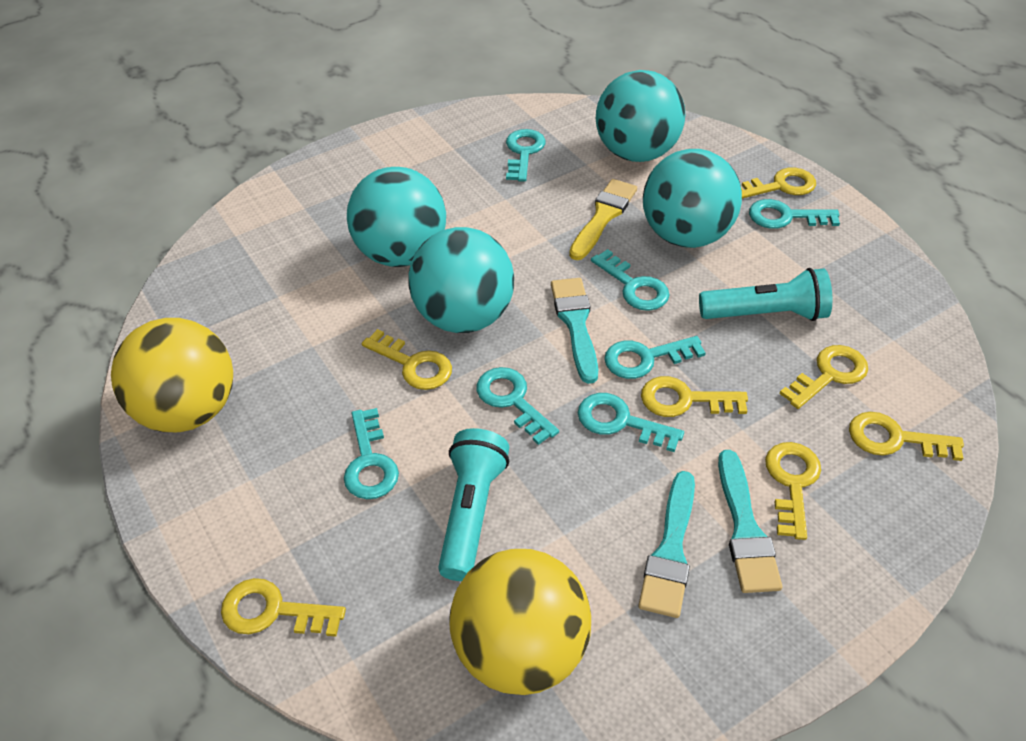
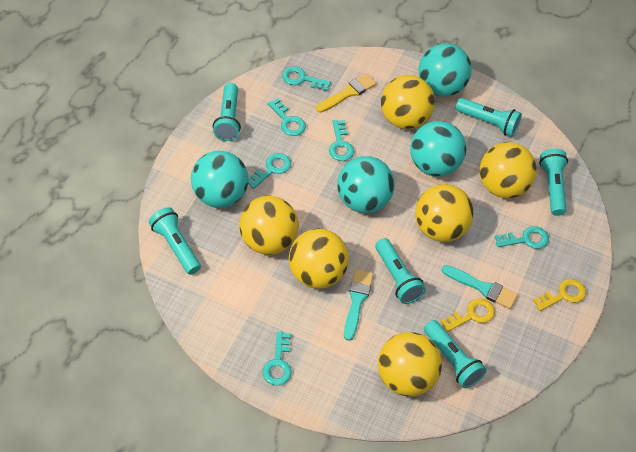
turquoise brush: [551,278,598,384] [638,471,695,618] [718,450,783,593] = 3 -> [344,269,373,341] [442,265,518,309] = 2
turquoise flashlight: [438,428,509,581] [699,268,832,321] = 2 -> [149,207,201,275] [213,83,241,141] [375,238,426,304] [424,320,486,388] [455,98,522,137] [539,149,568,216] = 6
turquoise key: [344,408,399,499] [476,367,559,445] [506,129,546,182] [578,393,684,452] [591,249,670,311] [604,336,706,379] [749,199,840,229] = 7 -> [248,153,291,189] [262,331,292,386] [268,98,306,136] [282,67,331,91] [329,120,354,161] [495,226,549,249] = 6
yellow ball: [111,318,233,432] [449,549,591,695] = 2 -> [239,196,299,255] [289,229,349,289] [378,332,442,396] [381,75,435,129] [415,184,474,242] [480,142,537,198] = 6
yellow key: [221,578,346,637] [362,329,452,390] [641,376,748,417] [741,168,816,199] [765,442,821,540] [779,345,868,409] [849,412,964,461] = 7 -> [441,298,495,332] [533,279,586,311] = 2

